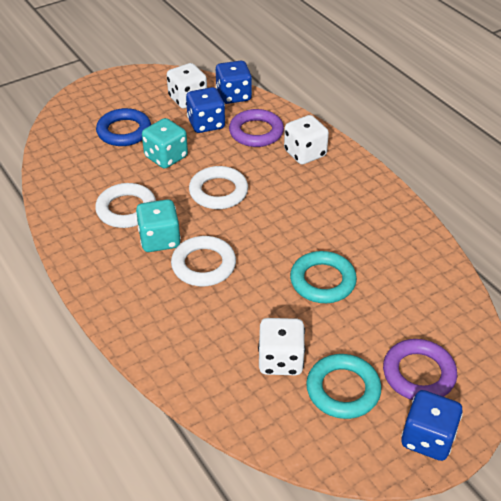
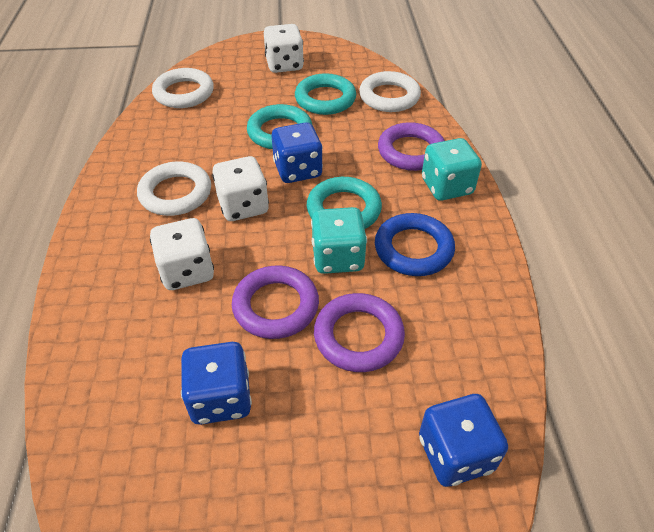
purple ring: [229,109,284,147] [383,339,457,400] = 2 -> [232,266,319,339] [314,293,405,372] [378,122,445,171] = 3
turquoise ring: [290,251,357,303] [306,354,382,419] = 2 -> [247,104,312,149] [295,73,356,115] [307,177,382,229] = 3

